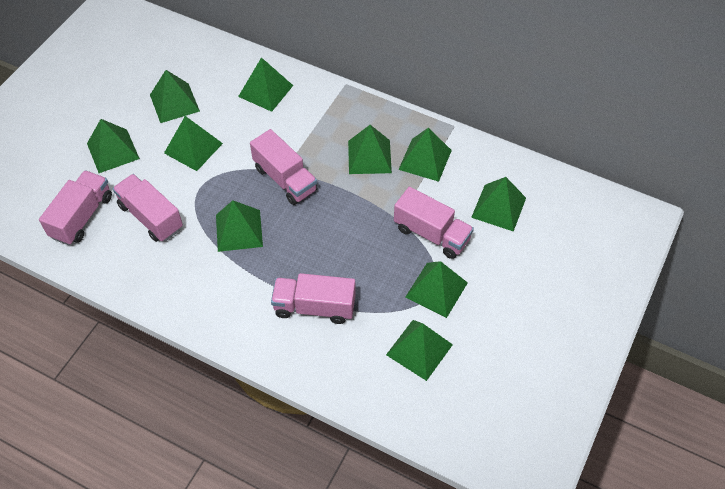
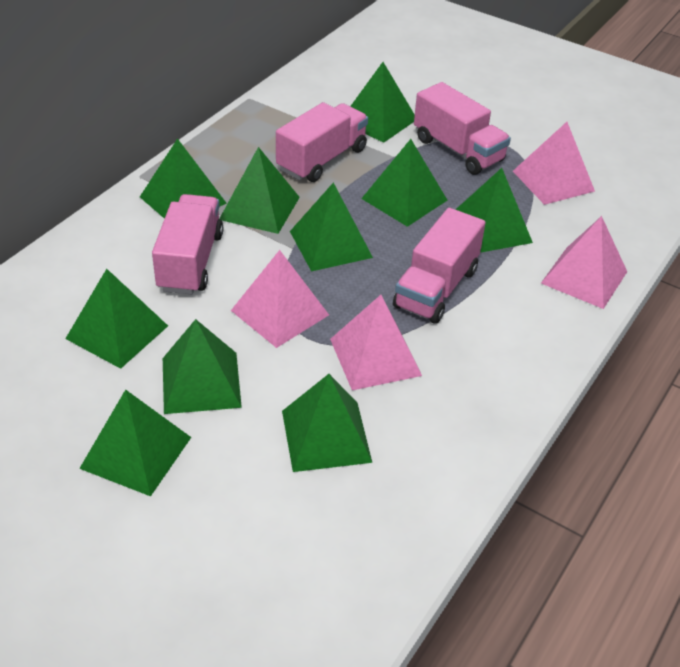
pink pyramid: none = 0 -> [231,250,329,348] [330,295,422,390] [513,122,595,205] [541,216,627,309] = 4
pink truck: [39,170,112,245] [113,174,183,242] [250,129,318,205] [271,273,356,324] [394,187,474,259] = 5 -> [152,194,223,295] [276,102,368,182] [393,208,486,324] [414,82,511,175] = 4

